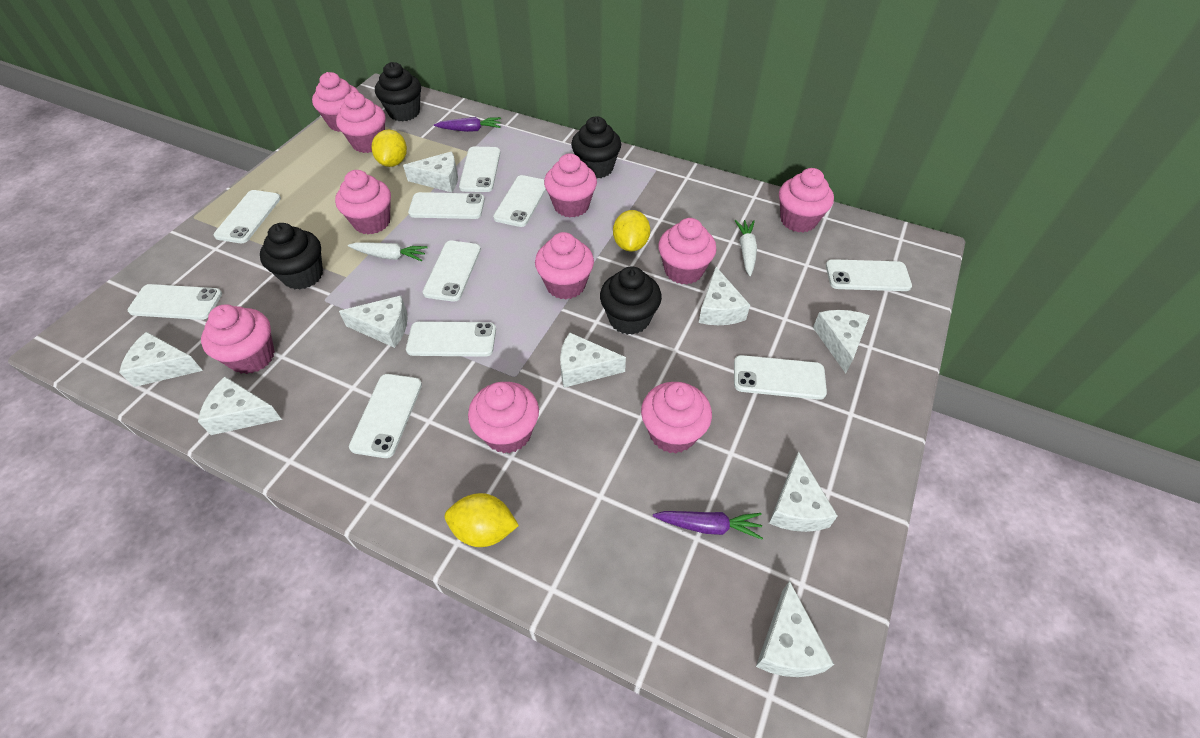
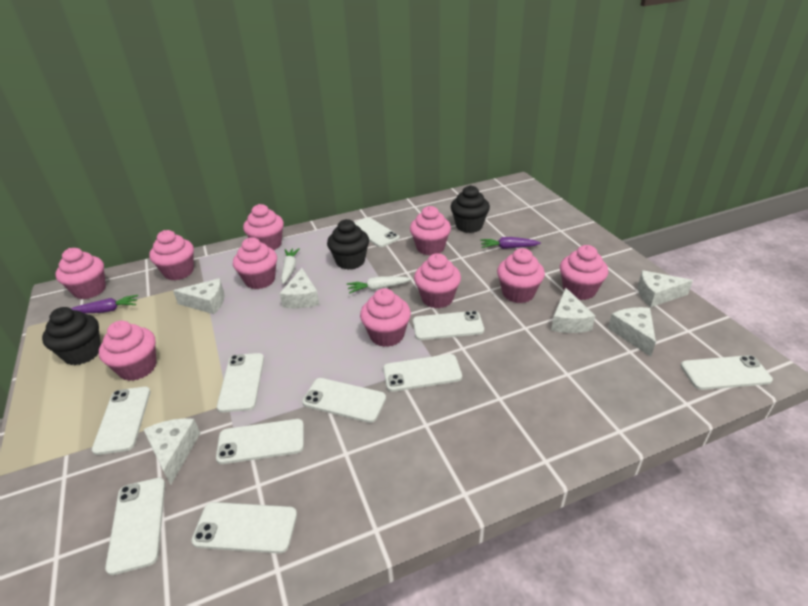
black cupcake: [260,223,323,290] [375,62,421,122] [571,116,621,178] [600,266,662,335] = 4 -> [42,307,101,365] [327,219,369,270] [451,185,490,233] = 3
white cheese: [119,332,203,387] [198,377,282,435] [339,296,408,348] [403,152,458,192] [560,332,626,388] [699,267,750,325] [756,581,834,677] [769,451,838,532] [813,310,870,373] = 9 -> [143,418,200,485] [173,278,224,314] [279,268,320,309] [551,288,595,333] [608,307,656,357] [638,270,693,308] = 6
yellow lemon: [372,130,407,167] [445,493,519,547] [613,210,650,251] = 3 -> none = 0

